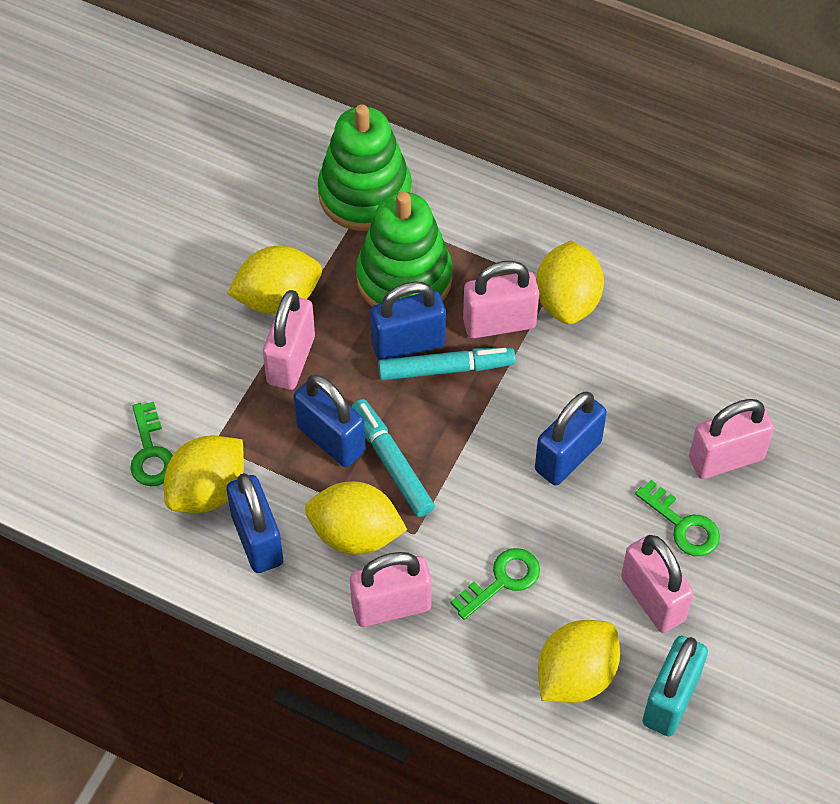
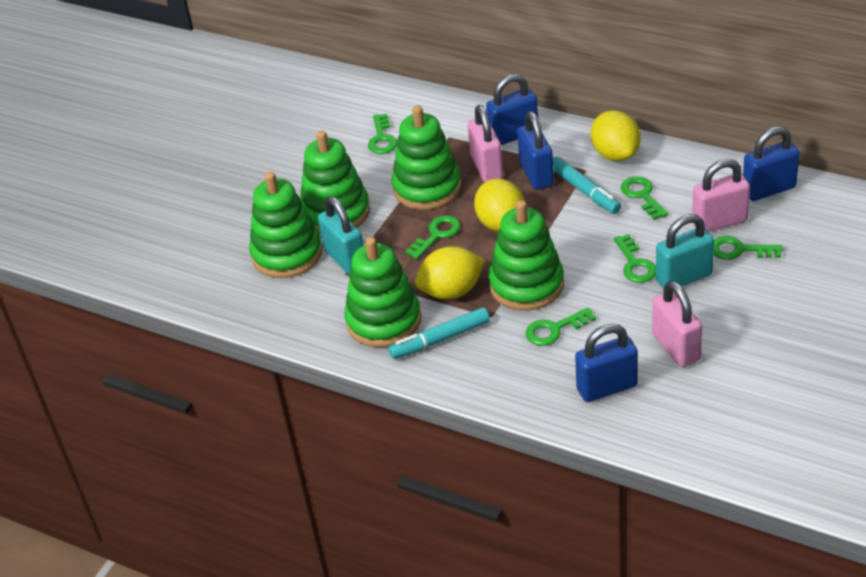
green key: [130,402,173,486] [450,548,540,620] [635,480,720,556] = 3 -> [368,114,397,154] [405,215,461,259] [526,307,596,346] [614,234,656,283] [621,176,668,220] [713,236,783,260] = 6
green stacking toy: [318,104,412,231] [356,192,453,306] = 2 -> [249,172,322,278] [300,131,370,234] [344,237,421,348] [392,105,462,210] [489,200,564,311] = 5
pink padlock: [263,290,315,390] [350,552,432,627] [463,261,539,339] [621,535,694,633] [689,399,774,479] = 5 -> [468,105,503,182] [652,281,702,367] [692,159,750,232] = 3
turquoise padlock: [643,636,708,736] = 1 -> [318,196,364,275] [656,214,714,289] = 2
yellow lemon: [164,435,244,513] [227,246,322,314] [305,481,407,555] [536,241,604,324] [538,620,620,703] = 5 -> [415,246,485,299] [474,179,525,232] [591,110,641,161] = 3

